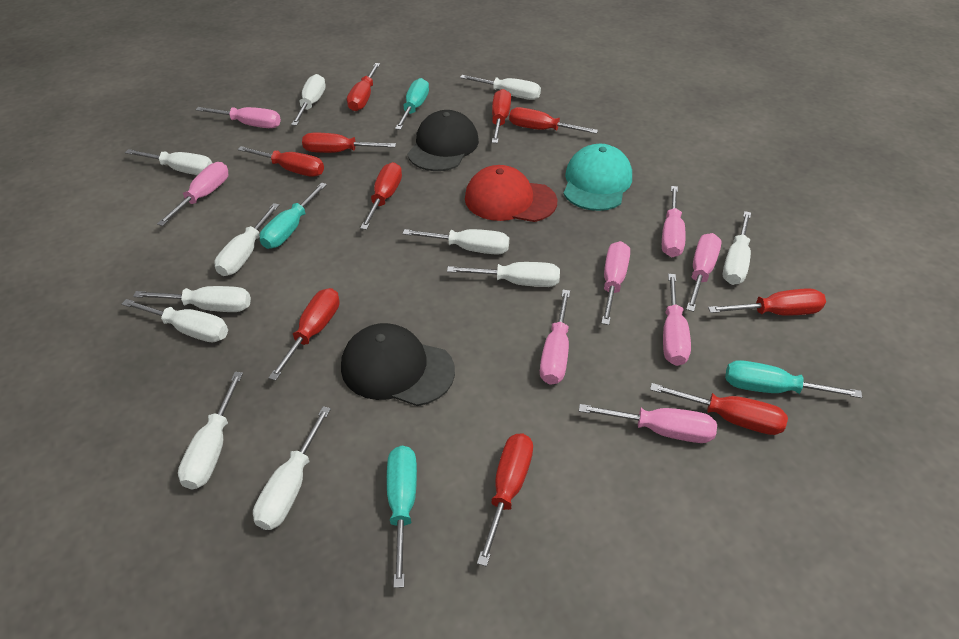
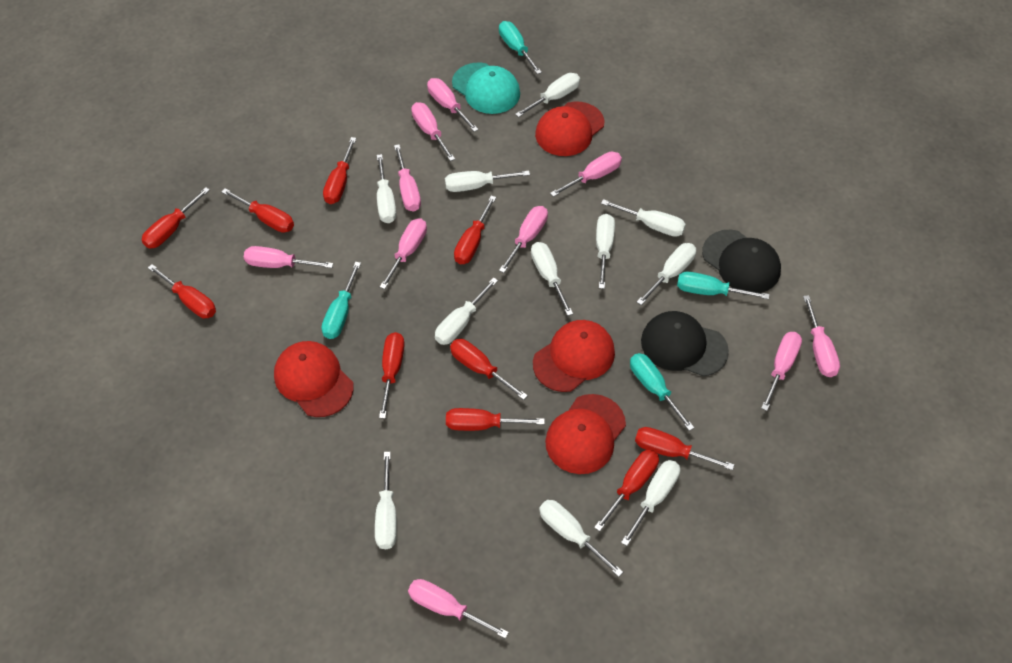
pink screwdriver: [157,162,229,226] [196,107,281,128] [540,290,570,385] [579,404,717,443] [601,241,630,325] [662,186,686,257] [663,274,691,366] [686,233,722,312] = 8 -> [244,246,333,268] [380,218,427,289] [394,144,421,211] [408,579,509,639] [411,102,455,161] [427,78,479,132] [499,206,548,273] [550,152,622,197] [761,332,802,411] [803,295,840,377] = 10
red cap: [465,165,557,222] = 1 -> [274,341,354,417] [533,320,615,392] [535,101,605,156] [545,394,626,474] = 4

